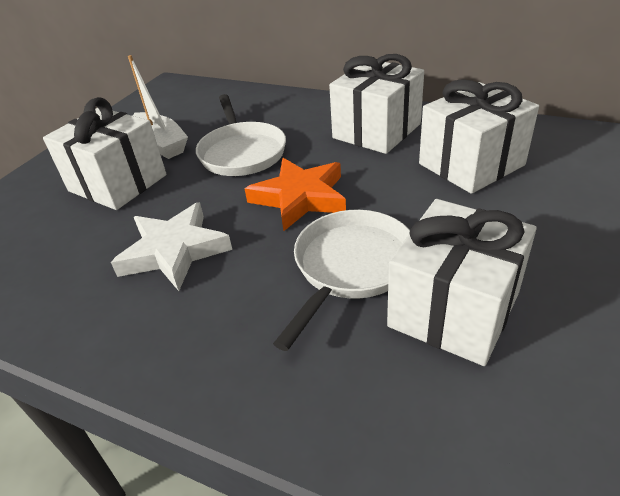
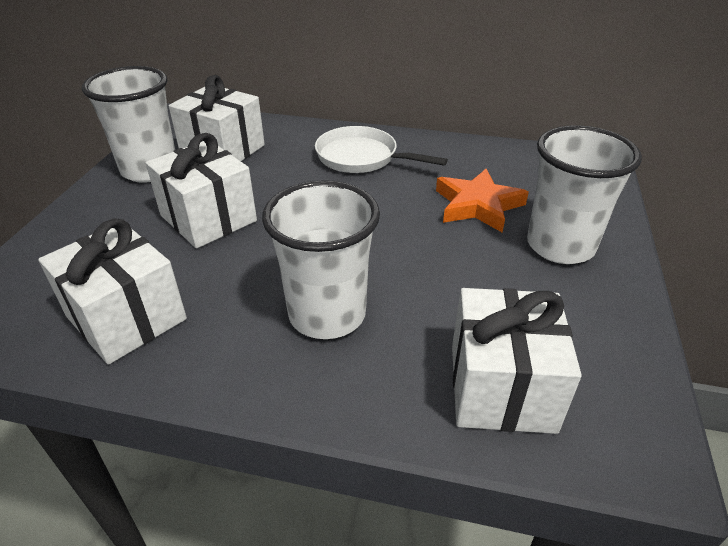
white boat: [128,55,188,159] = 1 -> none = 0
white cup: none = 0 -> [82,66,175,183] [262,180,380,339] [527,125,642,264] = 3
white pan: [196,94,286,176] [273,210,410,351] = 2 -> [315,126,448,173] = 1
white star: [111,202,232,291] = 1 -> none = 0

